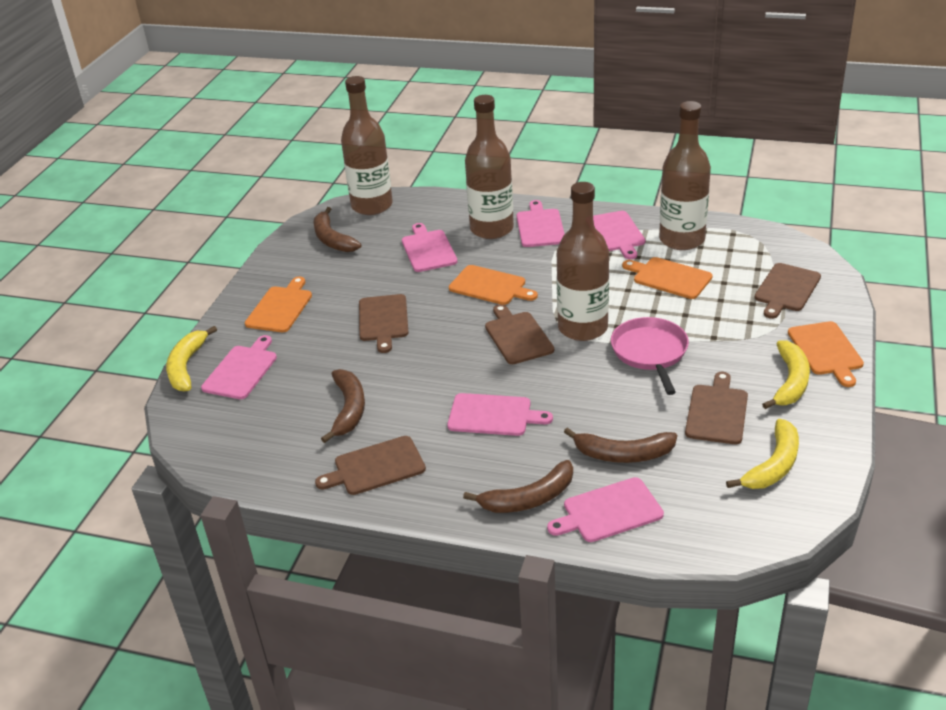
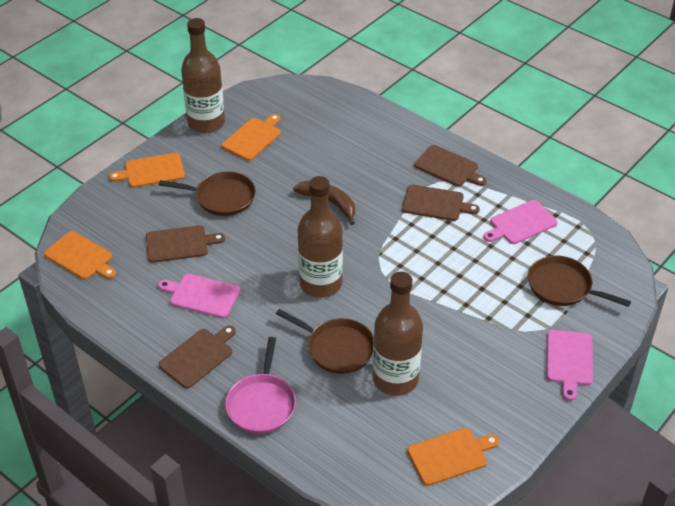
brown banana: [313,207,361,252] [321,369,365,443] [463,460,573,513] [564,427,677,463] = 4 -> [293,181,355,225] = 1
brown bottle: [341,76,393,215] [465,95,514,239] [557,182,609,341] [659,101,711,250] = 4 -> [181,18,225,133] [298,176,343,298] [373,271,423,396] = 3
brown cutting board: [315,436,426,495] [359,294,408,353] [485,304,554,364] [685,372,748,444] [754,263,821,319] = 5 -> [146,225,225,263] [159,325,236,388] [402,185,480,221] [414,145,487,187] = 4
brown pan: none = 0 -> [159,171,256,216] [276,309,374,374] [528,255,631,307] = 3
pink cutting board: [201,335,277,399] [402,223,457,272] [447,393,553,436] [516,200,565,247] [547,477,664,542] [593,211,645,259] = 6 -> [158,274,240,318] [483,200,557,244] [546,330,593,401] = 3
yellow banana: [166,326,217,391] [726,419,799,489] [762,340,810,409] = 3 -> none = 0

